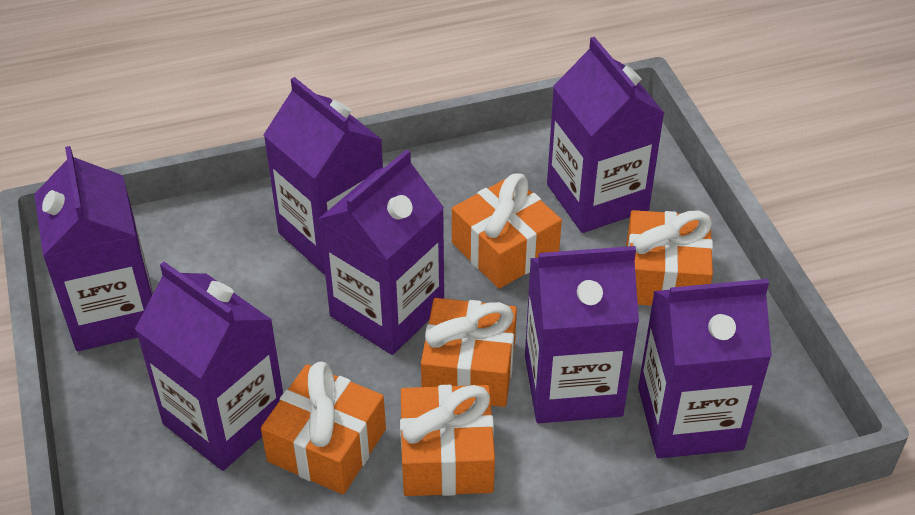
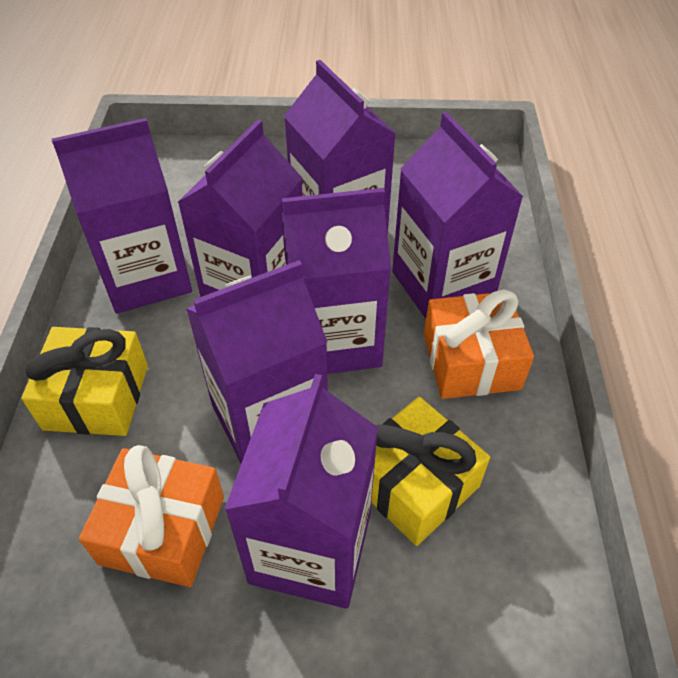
orange gift: [261,361,386,494] [400,385,495,496] [421,298,517,407] [452,173,562,289] [626,210,713,306] = 5 -> [79,445,224,587] [424,290,534,399] = 2
yellow gift: none = 0 -> [21,327,148,436] [371,397,490,546] = 2

